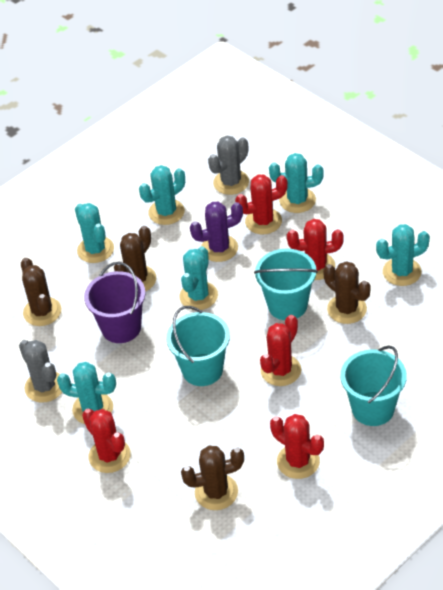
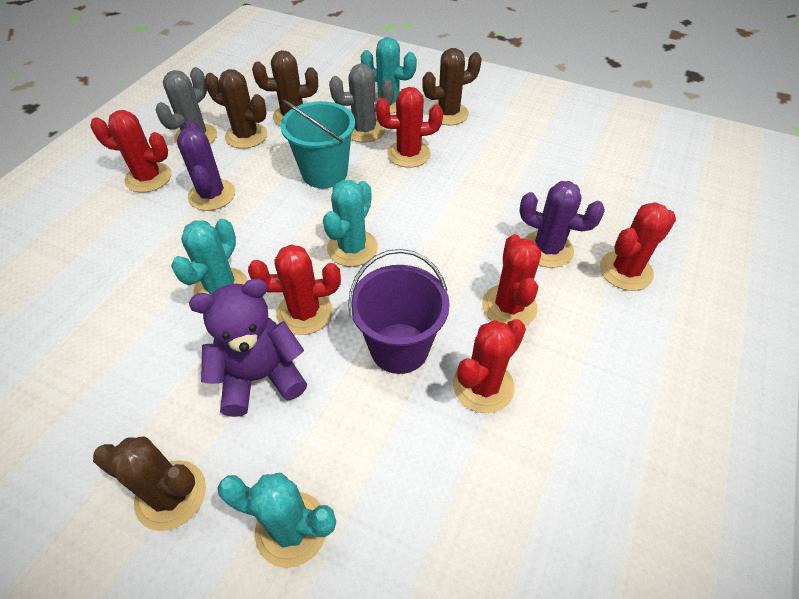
purple cactus: [190,202,243,262] = 1 -> [177,120,235,211] [519,181,605,268] = 2
purple teddy bear: none = 0 -> [189,278,307,417] = 1
red cactus: [82,408,131,473] [235,174,288,234] [260,315,301,386] [270,414,324,479] [287,219,344,280] = 5 -> [91,110,171,193] [248,244,341,335] [376,87,443,168] [453,319,526,413] [482,234,541,326] [600,202,676,291] = 6
turquoise bucket: [166,306,230,386] [254,249,318,320] [340,346,407,426] = 3 -> [280,99,355,188] = 1
turquoise cactus: [57,362,116,424] [75,203,114,263] [139,165,185,225] [179,246,218,310] [269,153,324,213] [376,224,430,286] = 6 -> [171,219,248,295] [217,473,336,568] [323,180,378,267] [361,37,417,114] = 4

